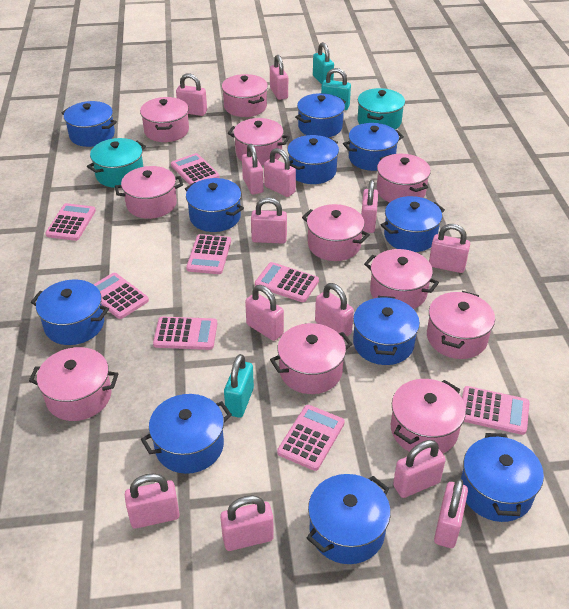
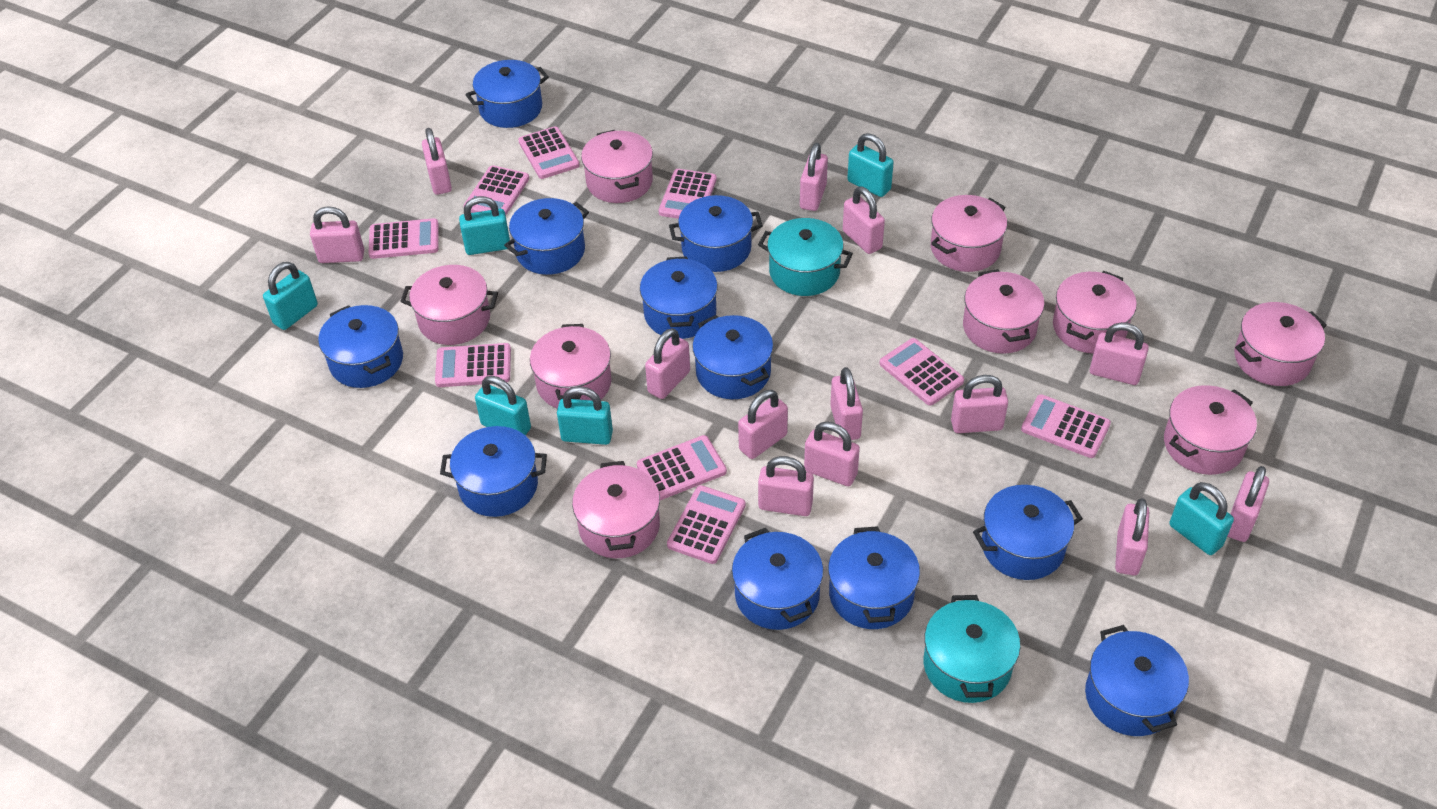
pink calculator: [46,203,96,241] [93,273,149,319] [153,317,217,350] [171,153,220,185] [186,234,231,274] [255,262,319,302] [277,405,345,471] [462,386,530,435] = 8 -> [368,218,439,259] [435,343,511,387] [463,165,529,215] [518,126,580,179] [637,435,727,500] [658,169,717,219] [667,485,745,564] [880,338,964,406] [1021,394,1111,458] = 9
pink pot: [29,347,119,421] [115,166,183,219] [140,97,189,142] [222,74,268,117] [228,118,290,165] [270,323,352,394] [302,204,370,261] [364,249,439,309] [377,154,431,202] [391,379,466,454] [427,291,495,359] = 11 -> [400,265,498,345] [530,324,612,409] [572,461,660,558] [581,130,653,203] [931,195,1007,272] [963,269,1045,354] [1053,271,1137,353] [1164,385,1257,475] [1234,302,1327,386] = 9
turquoise padlock: [224,354,254,418] [313,42,334,84] [321,68,351,110] = 3 -> [263,262,318,330] [459,196,510,255] [475,376,531,435] [557,386,613,445] [847,133,894,197] [1170,482,1234,555] = 6

